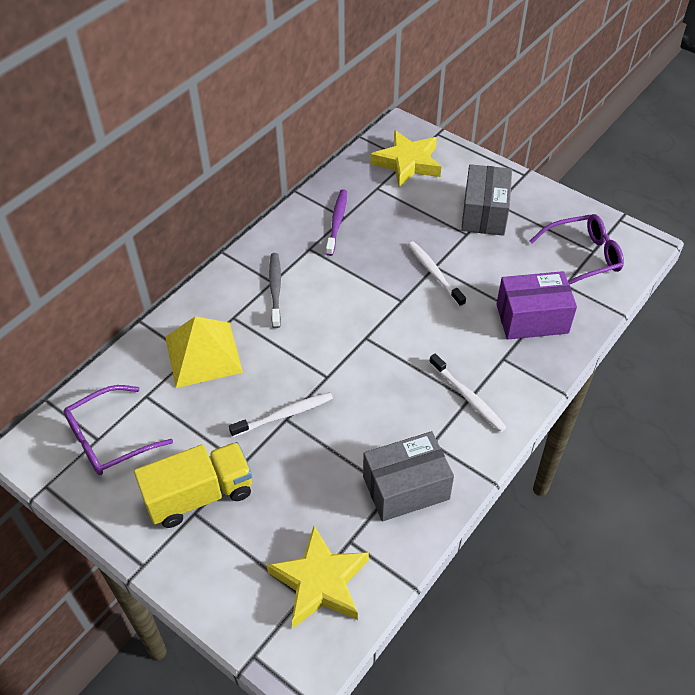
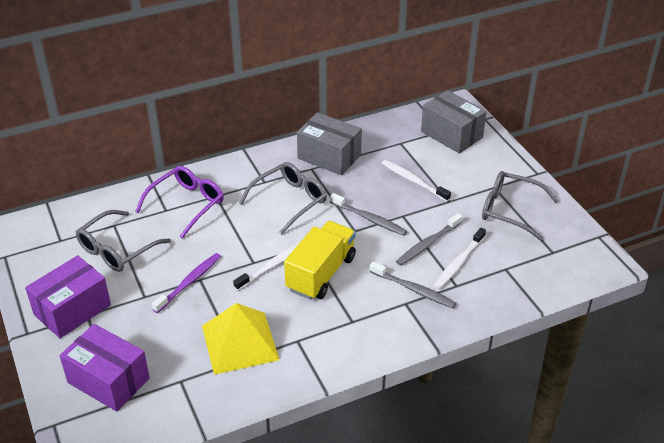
grey glasses: none = 0 -> [76,210,171,272] [239,162,327,234] [482,171,559,241] = 3
grey toothbrush: [269,253,281,328] = 1 -> [330,193,407,236] [370,261,456,308] [396,213,462,266] = 3
purple box: [496,271,577,340] = 1 -> [25,255,111,338] [60,324,150,411] = 2
purple glasses: [63,385,173,475] [530,214,624,285] = 2 -> [135,166,224,239] = 1
yellow star: [267,526,369,628] [371,130,441,187] = 2 -> none = 0

